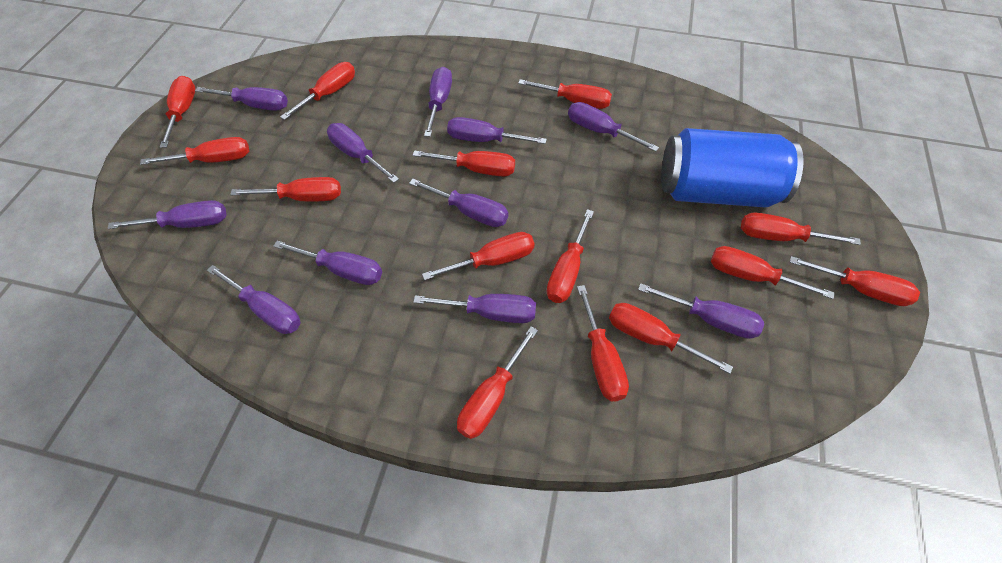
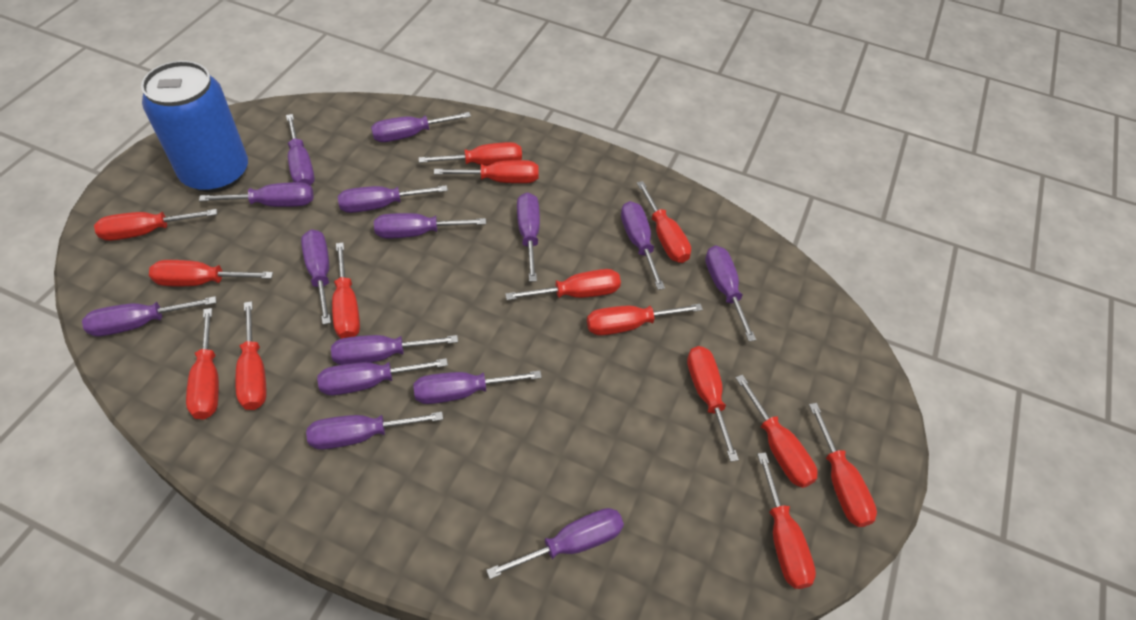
purple screwdriver: [107,200,227,229] [195,87,288,111] [207,265,301,334] [273,241,382,285] [327,123,399,183] [409,179,508,227] [413,294,536,323] [424,67,452,137] [447,117,547,144] [568,102,659,152] [638,283,764,339] = 11 -> [82,296,216,336] [199,182,314,207] [286,114,315,186] [301,229,331,325] [306,412,443,450] [317,358,448,395] [331,335,458,365] [338,185,448,213] [371,112,471,142] [374,213,486,238] [413,371,542,404] [486,508,624,579] [517,192,540,282] [621,201,665,290] [705,246,756,341] = 15

